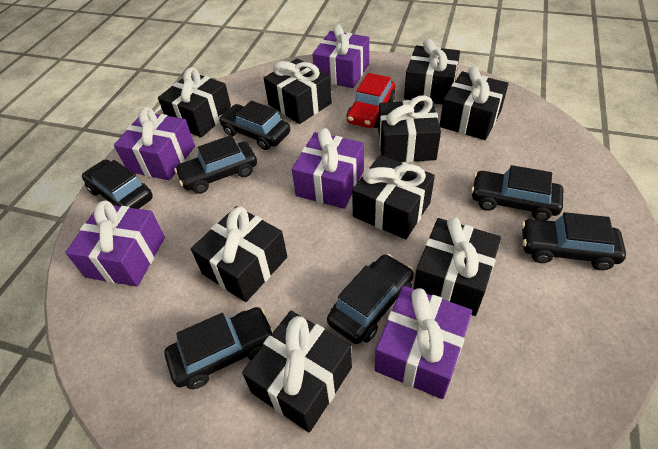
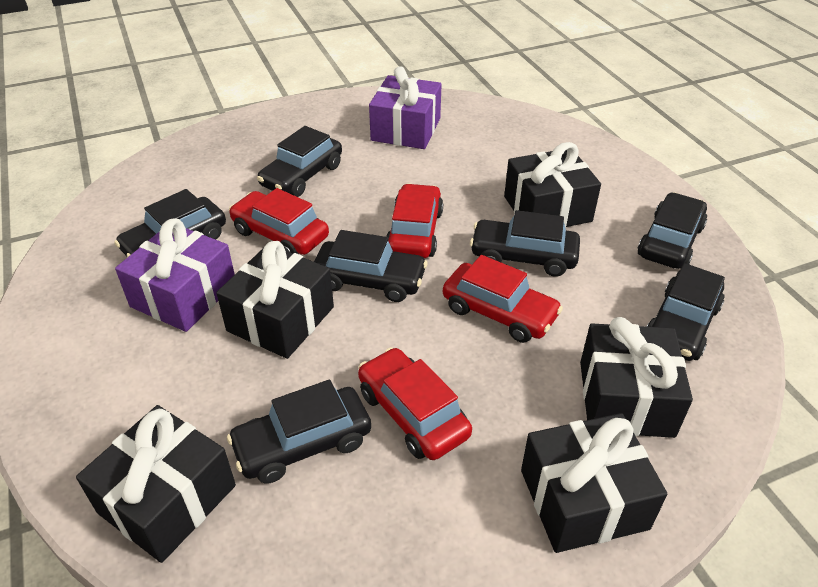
black gift: [158,67,231,137] [191,206,287,302] [242,311,352,433] [264,59,332,124] [352,155,435,239] [378,95,441,162] [404,39,460,105] [414,217,501,316] [439,66,509,140] = 9 -> [76,405,236,563] [216,241,334,359] [504,142,601,228] [521,413,667,553] [580,317,693,438] = 5
purple gift: [65,200,165,287] [114,107,195,180] [292,128,364,209] [312,24,369,88] [375,286,472,399] = 5 -> [115,219,235,332] [369,66,442,149] = 2
red car: [347,73,396,128] = 1 -> [229,188,329,255] [358,347,472,460] [386,183,443,258] [443,255,563,343] = 4

